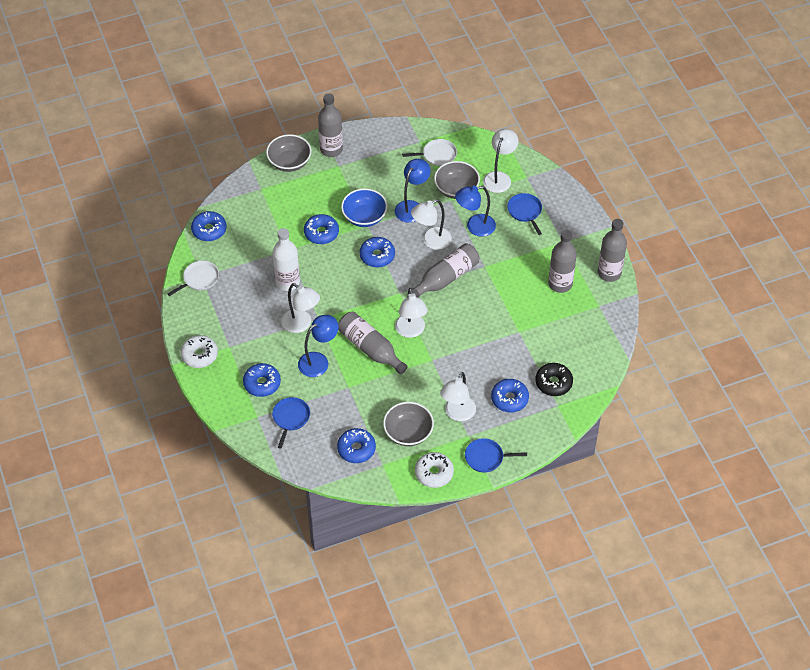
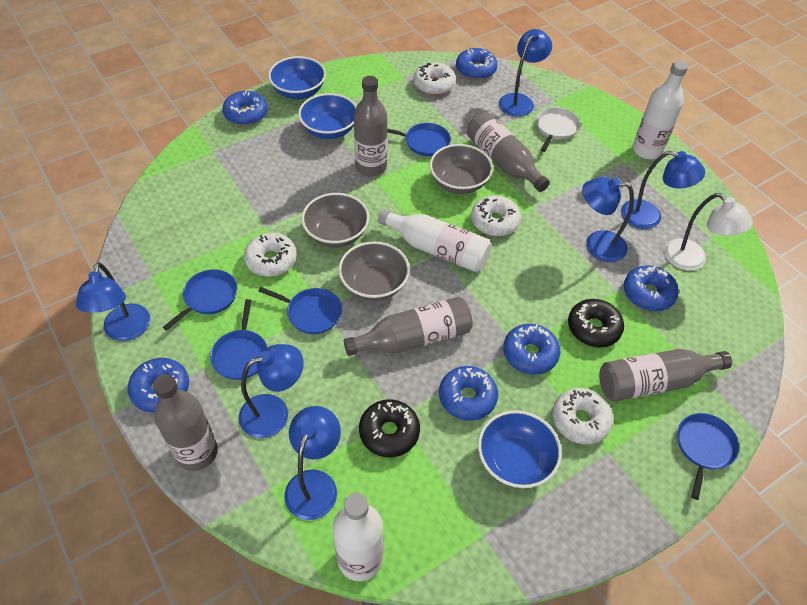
black donut: [535,363,573,396] = 1 -> [359,399,420,457] [568,299,624,347] = 2
blue bowl: [341,188,388,227] = 1 -> [268,56,326,99] [298,93,357,139] [478,410,562,488] = 3
blue lamp: [298,315,339,377] [394,159,431,223] [455,186,496,237] = 3 -> [76,262,150,341] [239,344,304,438] [285,406,341,520] [499,29,552,117] [582,177,634,262] [621,151,705,229] = 6
blue pan: [272,397,310,449] [465,438,527,473] [507,193,542,235] = 3 -> [163,269,237,331] [210,299,267,380] [259,287,342,334] [387,123,451,156] [677,413,739,500] = 5
white bottle: [273,228,300,291] = 1 -> [333,493,383,581] [378,209,491,272] [633,60,688,159] = 3
white donut: [181,335,218,368] [415,452,454,488] = 2 -> [244,233,297,277] [413,62,456,95] [471,196,521,236] [552,388,613,444] = 4
white lamp: [281,283,320,333] [395,288,428,338] [411,199,452,250] [440,372,476,421] [483,129,518,193] = 5 -> [664,193,753,271] = 1
white pan: [167,261,219,296] [402,139,457,166] = 2 -> [536,107,580,152] = 1

